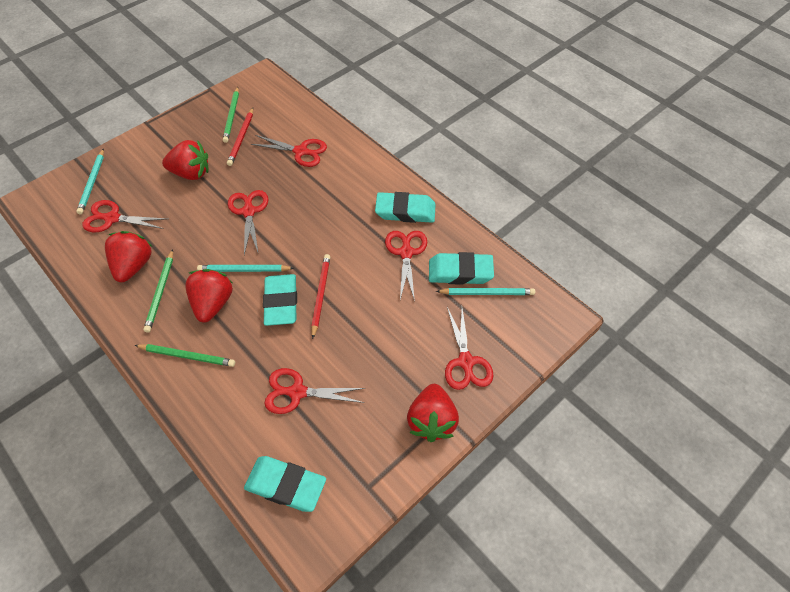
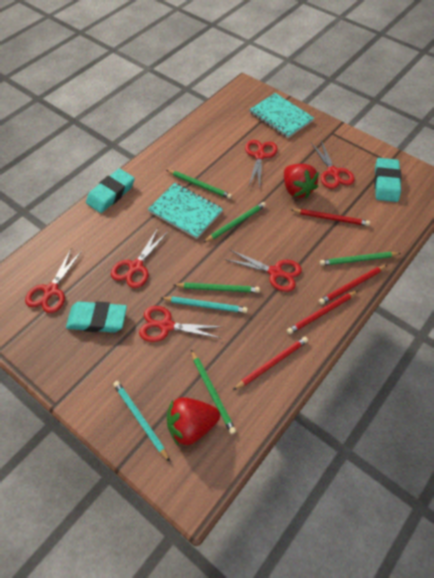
green pencil: [134,344,235,367] [143,249,173,333] [223,87,239,143] = 3 -> [167,170,232,199] [174,283,260,293] [191,350,236,434] [203,202,266,243] [320,252,401,266] = 5
red pencil: [227,108,253,166] [311,254,330,339] = 2 -> [233,337,308,390] [287,291,358,335] [291,209,370,226] [319,265,387,305] = 4
red strawberry: [105,231,153,282] [162,140,209,180] [185,269,233,323] [407,384,459,442] = 4 -> [167,397,220,446] [284,164,319,199] = 2
turquoise eraser: [244,456,326,512] [263,274,297,326] [375,192,436,223] [429,252,494,285] = 4 -> [66,301,127,333] [86,169,135,213] [374,158,401,202] = 3
turquoise notebook: none = 0 -> [148,183,223,239] [249,93,314,138] = 2
turquoise pencil: [76,148,104,215] [197,265,294,272] [436,288,535,295] = 3 -> [113,381,170,462] [161,296,248,313] = 2

